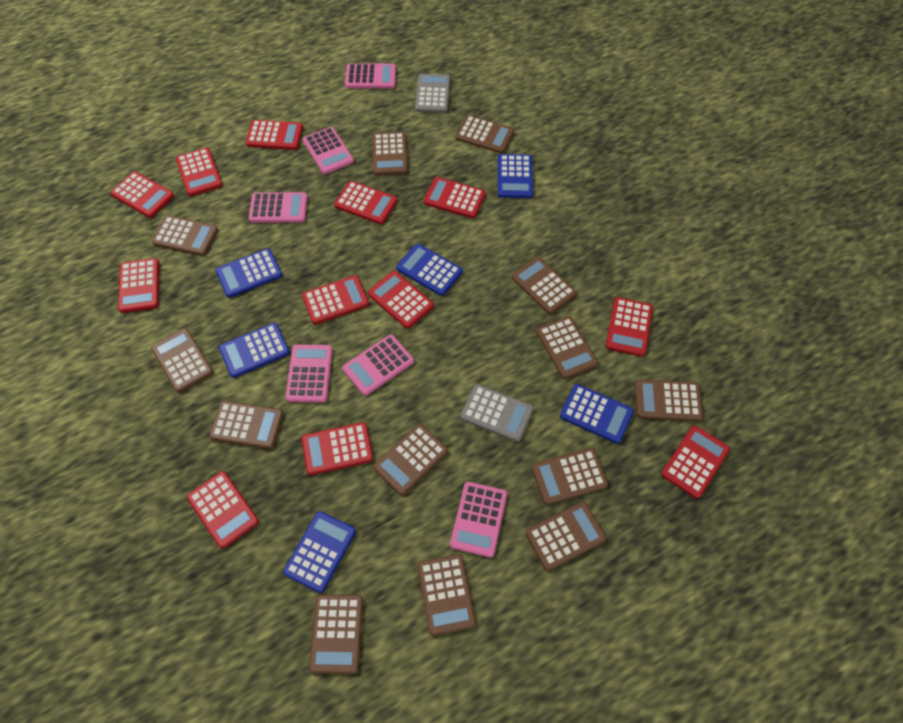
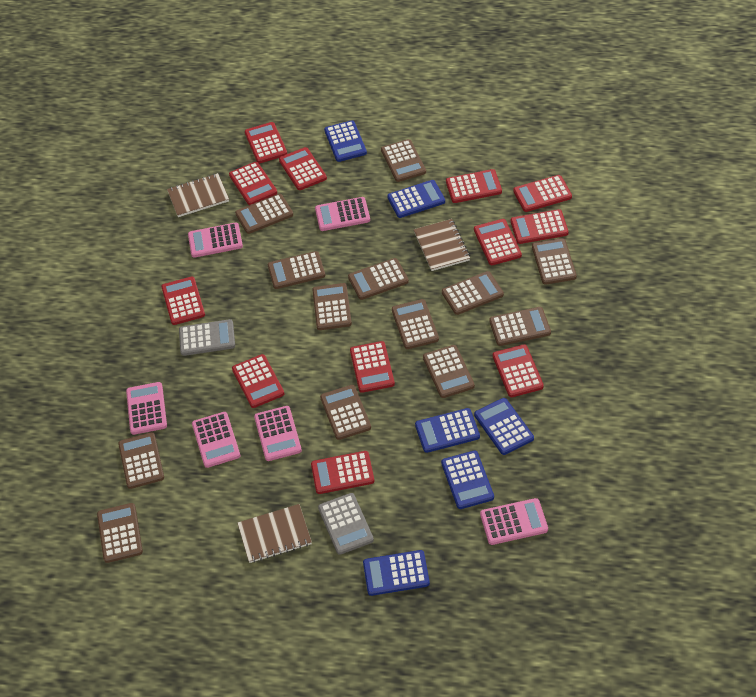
brown notebook: none = 0 -> [167,173,229,217] [237,504,312,563] [414,219,470,271] = 3

